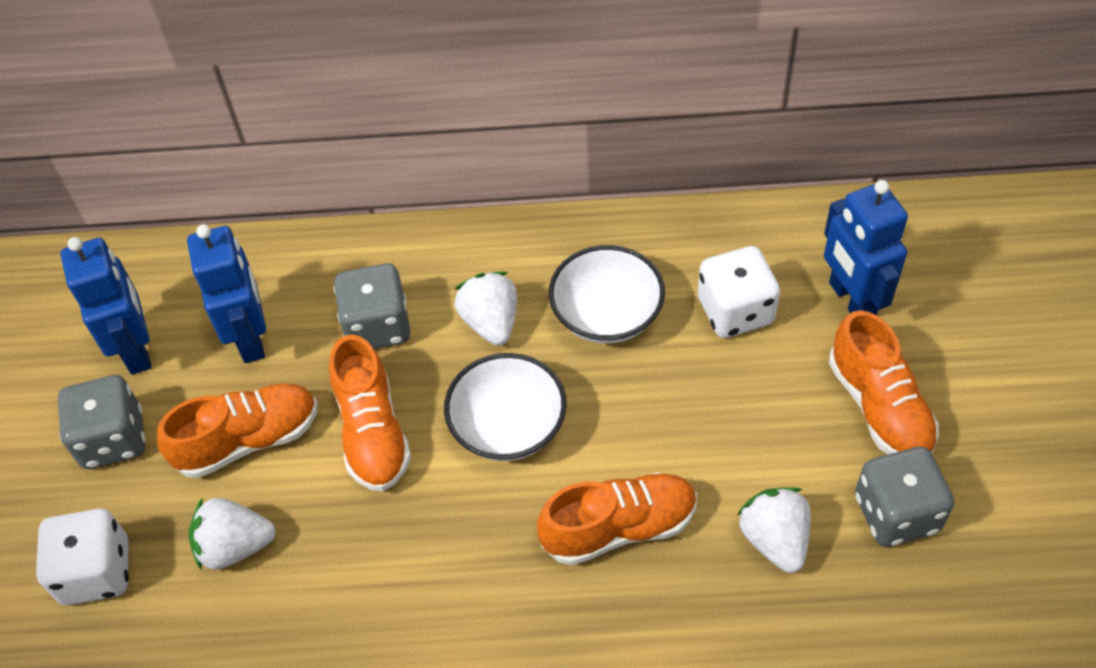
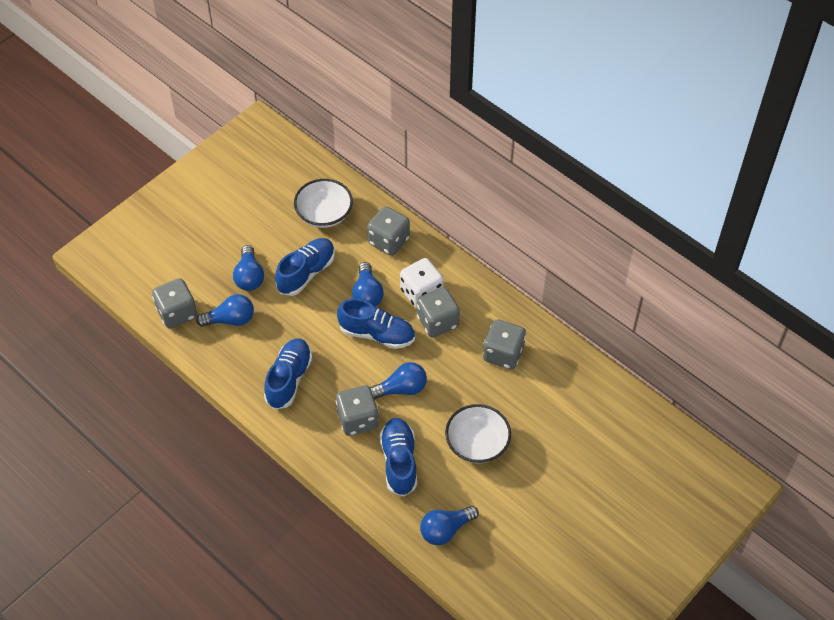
blue light bulb: none = 0 -> [196,294,254,327] [233,245,264,291] [352,262,384,307] [370,362,427,399] [420,506,479,545] = 5
blue robot: [60,237,152,375] [187,224,266,363] [824,180,908,315] = 3 -> none = 0
blue shoe: none = 0 -> [264,338,312,410] [275,238,335,296] [337,298,415,349] [380,418,417,497] = 4
grey dice: [58,375,145,469] [334,263,410,349] [855,447,954,547] = 3 -> [152,278,197,329] [336,385,379,436] [367,206,410,256] [417,287,460,338] [483,320,526,370] = 5
orange shoe: [157,384,318,478] [329,335,411,491] [537,473,697,565] [829,310,939,454] = 4 -> none = 0
white dice: [36,509,129,605] [698,246,780,338] = 2 -> [400,258,444,308] = 1
white strawberry: [189,497,276,569] [455,272,517,346] [737,487,811,573] = 3 -> none = 0

